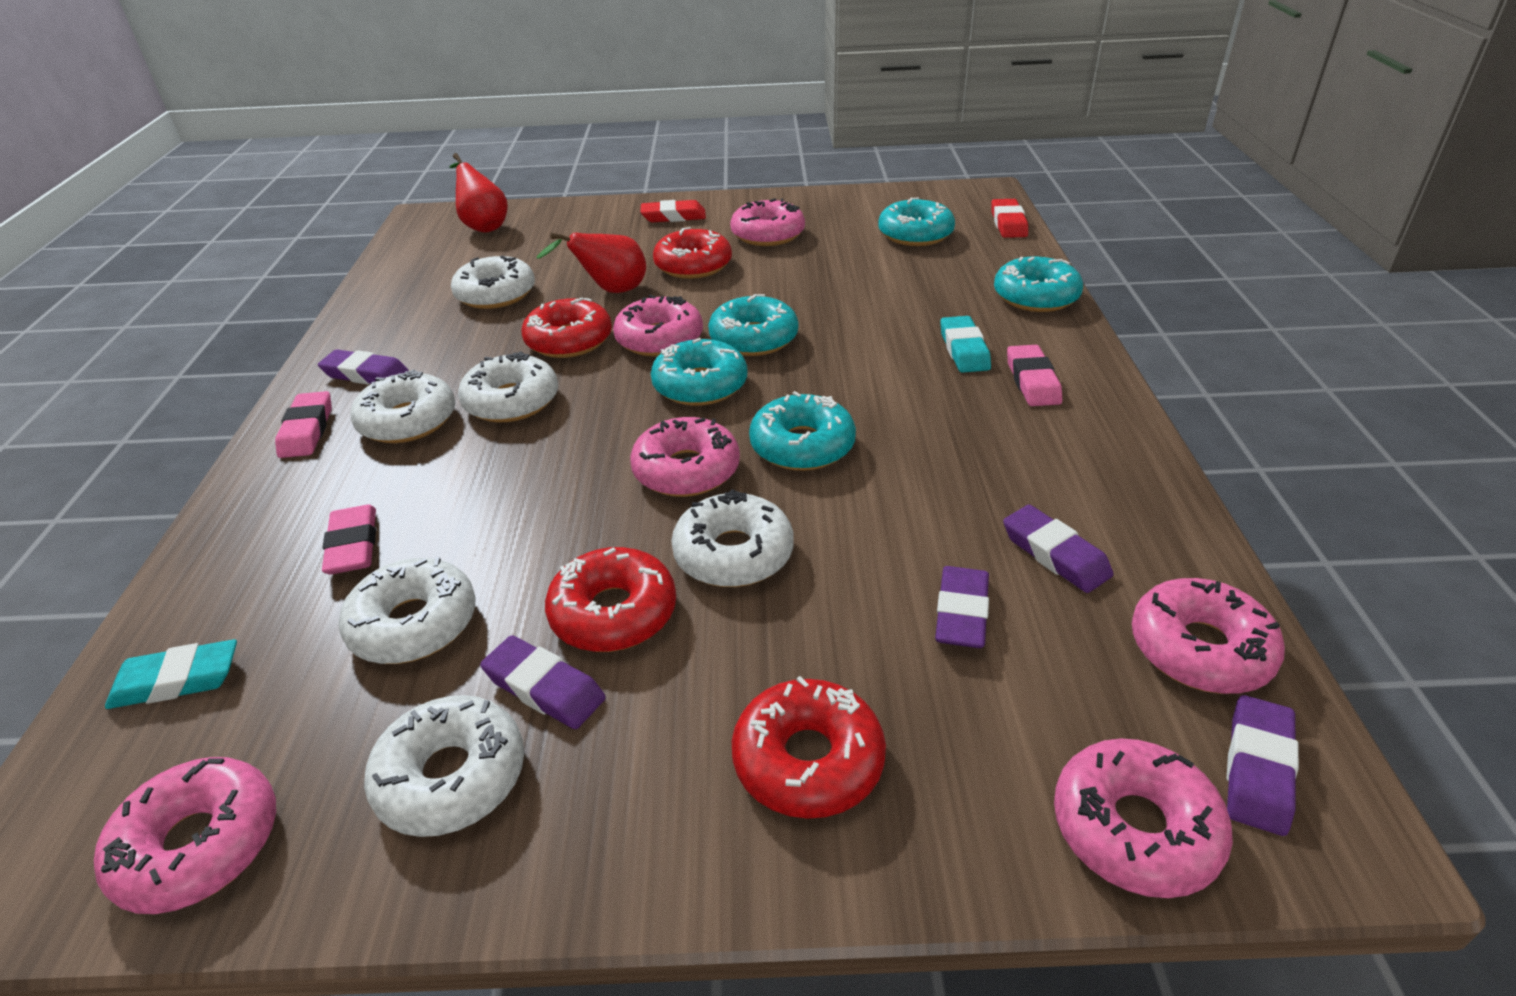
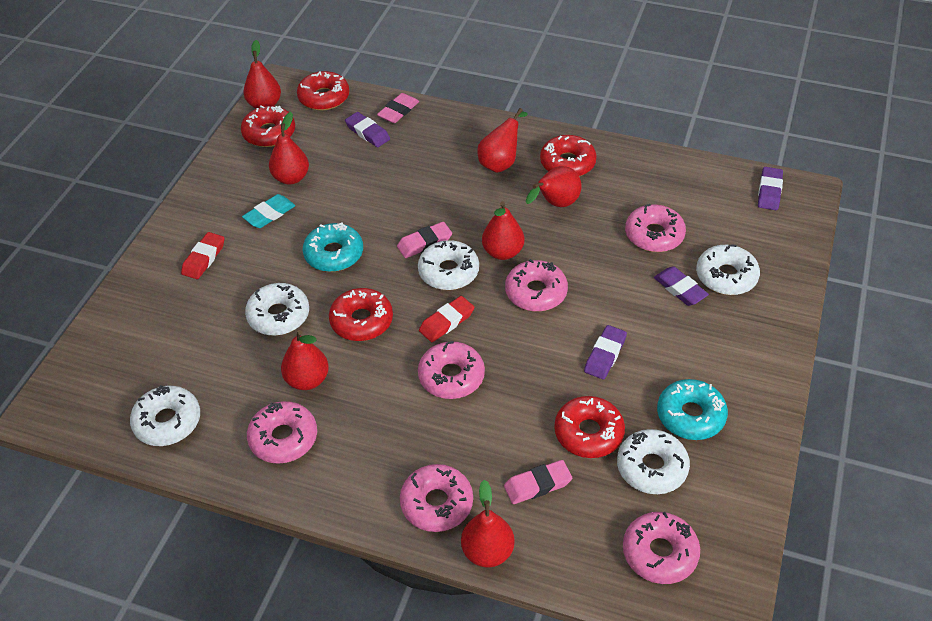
purple eraser: [318,349,409,385] [480,635,606,729] [935,566,989,648] [1003,505,1113,593] [1227,695,1299,836] = 5 -> [345,112,390,147] [584,325,627,379] [654,266,709,306] [758,167,783,210] = 4
red donut: [522,297,612,358] [545,547,676,652] [653,227,732,279] [732,676,886,819] = 4 -> [241,105,295,147] [297,71,349,110] [329,288,393,341] [540,135,597,176] [554,396,625,458] = 5
red pear: [449,153,508,233] [537,233,646,293] = 2 -> [243,40,281,109] [269,112,309,185] [281,330,329,390] [461,480,515,567] [477,108,528,173] [482,201,524,260] [526,166,581,207] = 7
turquoise donut: [651,338,747,406] [708,294,798,356] [749,391,856,471] [878,197,955,246] [994,257,1083,312] = 5 -> [303,222,363,272] [657,379,728,440] = 2
turquoise eraser: [105,639,237,709] [940,316,991,373] = 2 -> [242,194,295,228] = 1
white donut: [339,557,476,664] [351,369,455,443] [364,695,524,837] [451,256,535,309] [458,351,558,422] [671,489,794,587] = 6 -> [130,385,200,446] [245,283,309,336] [418,240,479,290] [617,429,690,494] [696,244,760,295] = 5

